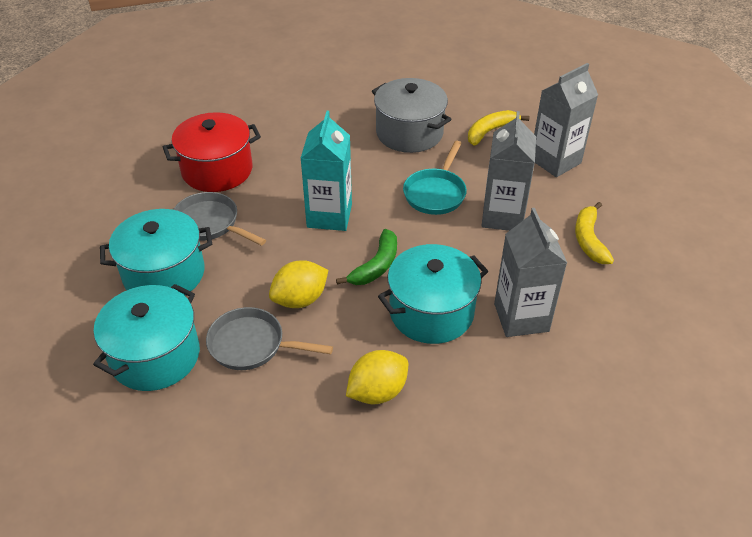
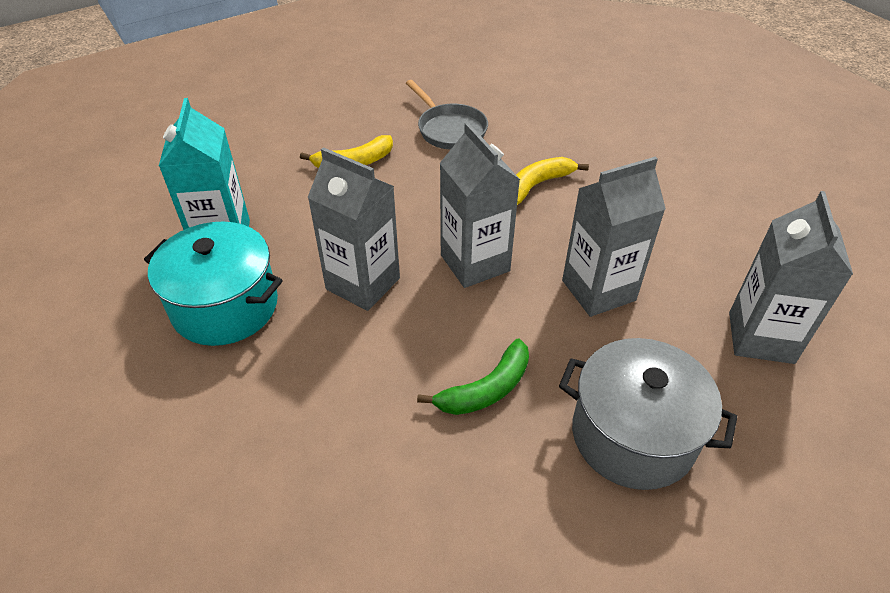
grey carton: [482,111,536,231] [494,208,567,337] [534,63,598,177] = 3 -> [307,147,400,311] [440,122,520,288] [562,157,666,317] [729,191,853,364] = 4
grey pan: [173,192,266,246] [206,307,333,370] = 2 -> [406,80,488,150] = 1
red pot: [163,112,261,192] = 1 -> none = 0
turquoise pan: [403,141,467,215] = 1 -> none = 0
turquoise pot: [93,284,200,391] [100,209,212,296] [378,244,488,344] = 3 -> [144,222,283,346] = 1
yellow lemon: [269,260,328,308] [346,350,408,405] = 2 -> none = 0

